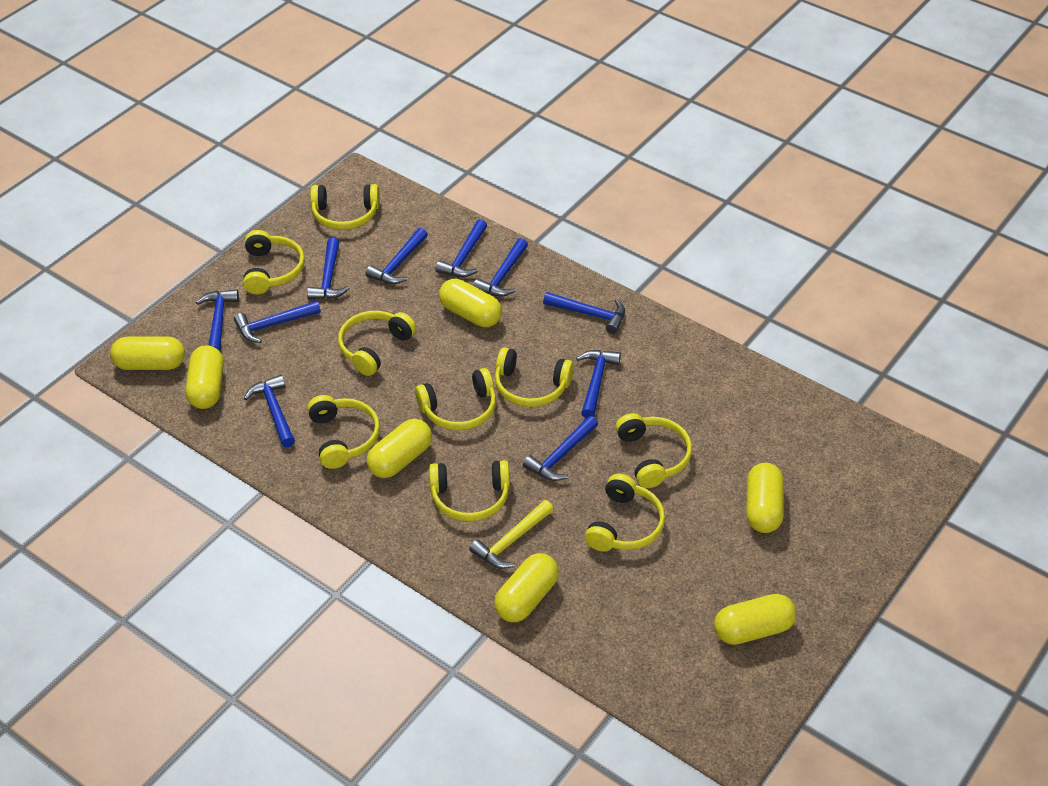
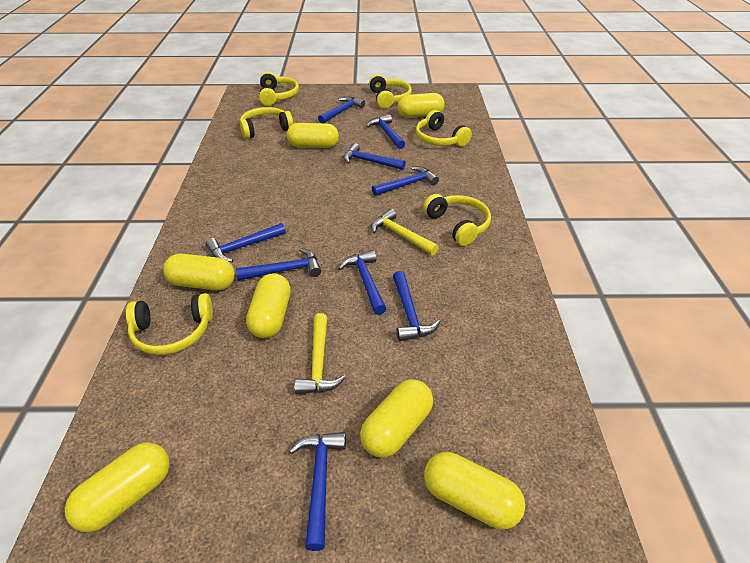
blue hammer: [196,289,239,351] [234,301,321,343] [243,375,295,447] [307,238,350,299] [366,228,428,284] [435,219,487,277] [473,238,528,297] [523,416,598,481] [543,292,625,334] [576,350,621,418] = 10 -> [206,223,286,262] [236,248,321,281] [289,432,346,551] [318,97,365,123] [338,250,386,315] [343,143,406,170] [366,114,405,149] [372,166,439,196] [393,271,440,341] = 9
yellow hammer: [469,500,554,569] = 1 -> [294,313,346,394] [371,209,439,255] = 2
yellow headphones: [243,230,305,294] [307,395,380,469] [310,184,380,230] [338,311,416,376] [415,368,496,431] [429,460,510,522] [495,347,574,407] [585,474,665,552] [615,413,692,488] = 9 -> [126,293,213,355] [240,107,294,139] [259,72,299,106] [369,74,412,109] [416,110,472,147] [423,194,491,246] = 6

